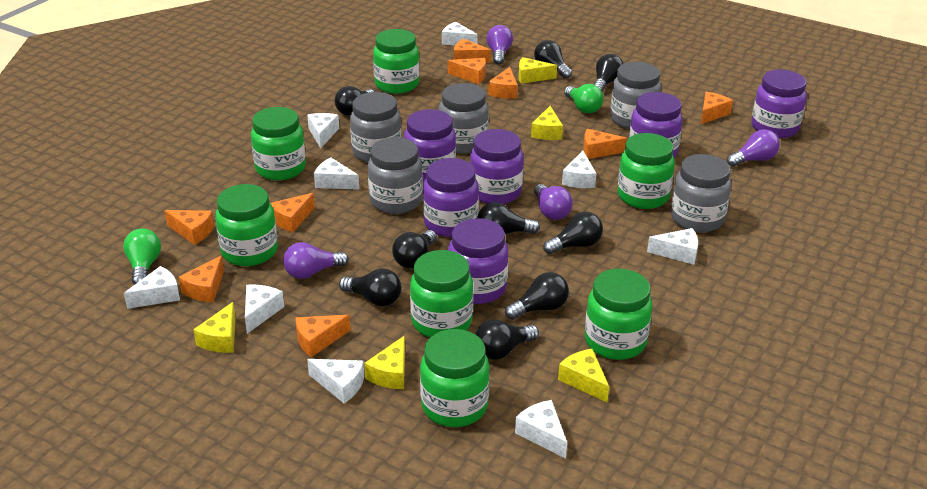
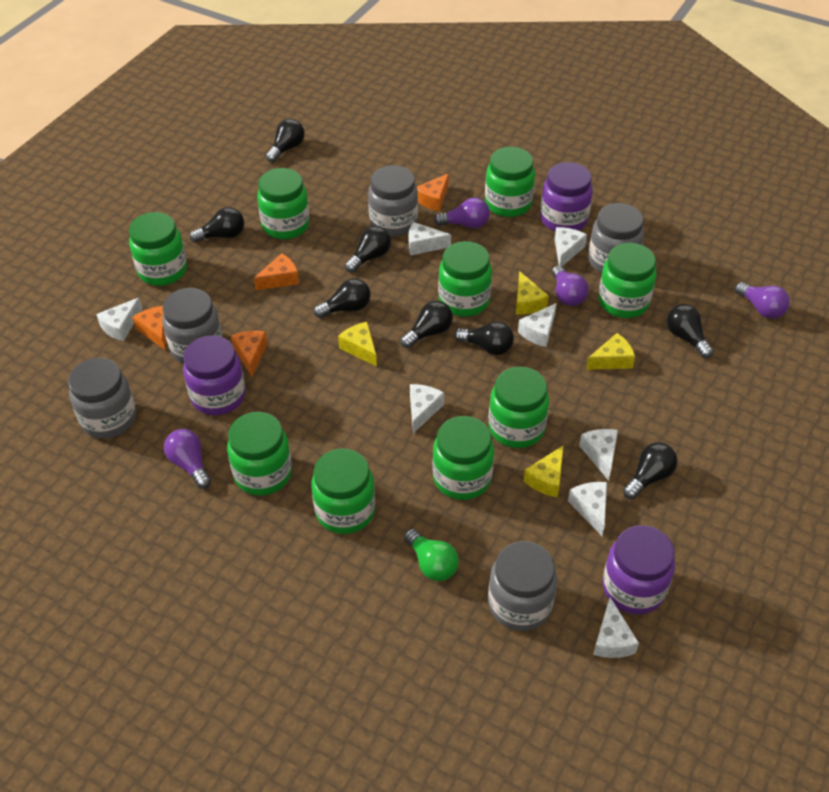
black light bulb: [335,86,374,116] [339,268,401,306] [392,230,437,268] [476,319,539,360] [477,202,540,234] [505,272,569,320] [534,40,572,79] [543,212,603,254] [593,54,623,92] = 9 -> [190,207,244,243] [266,119,305,163] [314,278,371,318] [345,226,391,273] [401,301,453,348] [454,321,514,355] [623,442,678,499] [667,304,713,358] = 8
green jar: [215,184,278,266] [251,107,306,180] [373,29,419,94] [410,250,473,337] [420,329,490,427] [585,269,652,360] [617,133,675,209] = 7 -> [129,212,187,286] [227,412,292,496] [257,168,310,239] [311,448,375,534] [433,416,494,500] [438,241,492,317] [485,147,535,217] [488,366,549,448] [598,243,657,318] = 9
green light bulb: [123,229,161,285] [564,84,603,113] = 2 -> [404,529,459,581] = 1
orange cheese: [165,210,214,245] [179,256,224,302] [271,193,315,232] [295,315,351,357] [448,58,486,84] [454,39,491,63] [488,67,518,99] [583,129,627,159] [701,92,733,124] = 9 -> [132,306,166,351] [231,331,267,377] [254,253,299,290] [417,173,449,211] = 4
purple jar: [404,109,456,182] [423,158,479,237] [448,218,508,304] [470,129,524,204] [629,92,683,157] [751,70,807,138] = 6 -> [183,336,246,416] [540,162,593,232] [603,525,675,615] = 3
white cheese: [124,266,180,309] [245,285,284,334] [307,113,339,149] [307,359,364,403] [314,158,359,190] [442,22,478,46] [515,400,567,459] [562,151,596,188] [647,228,698,265] = 9 -> [96,298,143,341] [409,222,451,256] [410,384,444,433] [518,303,557,347] [555,227,587,266] [568,482,607,536] [579,429,618,481] [593,597,639,658] = 8
yellow cheese: [193,302,236,353] [365,336,405,389] [519,57,557,84] [531,106,563,140] [558,349,609,402] = 5 -> [338,322,377,367] [516,271,549,315] [524,445,564,497] [586,333,635,370] = 4

